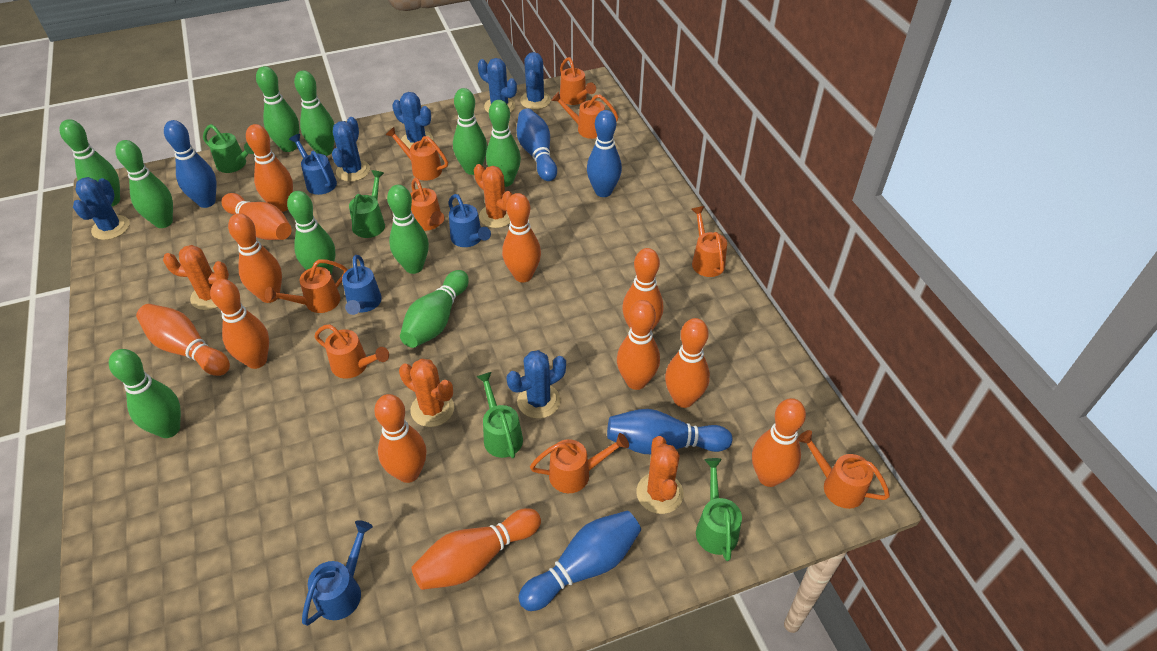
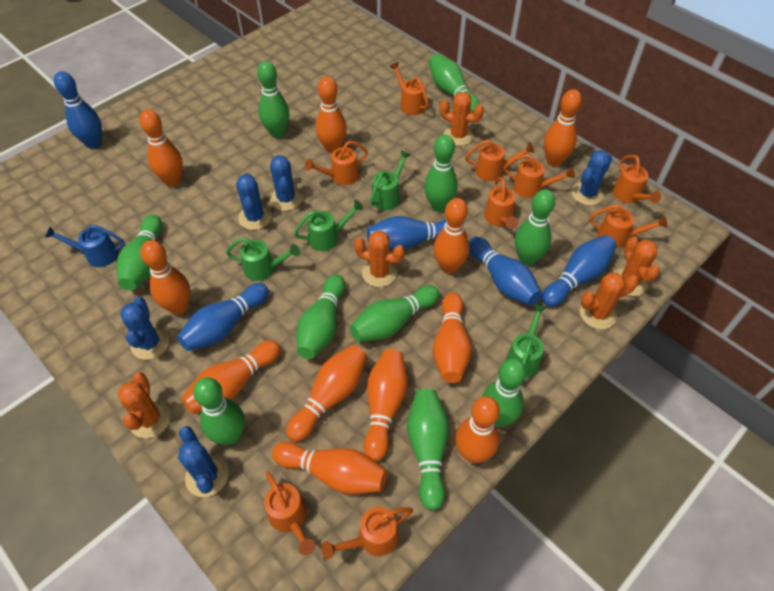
blue cactus: [73,177,130,240] [332,117,370,182] [392,92,433,149] [478,58,517,113] [506,350,566,419] [520,52,551,110] = 6 -> [120,297,169,360] [178,426,229,497] [236,173,272,230] [270,155,302,211] [571,150,612,205] = 5
blue watering can: [289,134,337,195] [302,520,373,626] [342,255,382,315] [448,194,491,247] = 4 -> [45,225,125,267] = 1
orange bowling pin: [136,304,230,376] [210,279,269,369] [221,193,292,240] [228,213,282,303] [246,124,293,212] [374,394,426,483] [411,508,541,590] [502,193,541,282] [617,300,660,390] [622,248,663,330] [665,318,710,408] [752,398,806,487] = 12 -> [140,109,183,187] [141,240,190,315] [181,340,281,414] [272,442,387,494] [286,345,367,442] [316,76,347,154] [364,349,407,461] [433,292,472,383] [434,198,470,274] [455,396,500,463] [544,89,582,167] = 11
orange cactus: [163,245,229,310] [399,359,454,427] [474,164,513,228] [636,436,684,514] = 4 -> [118,372,171,438] [354,231,405,287] [440,92,484,146] [580,272,638,329] [614,237,660,296] = 5

